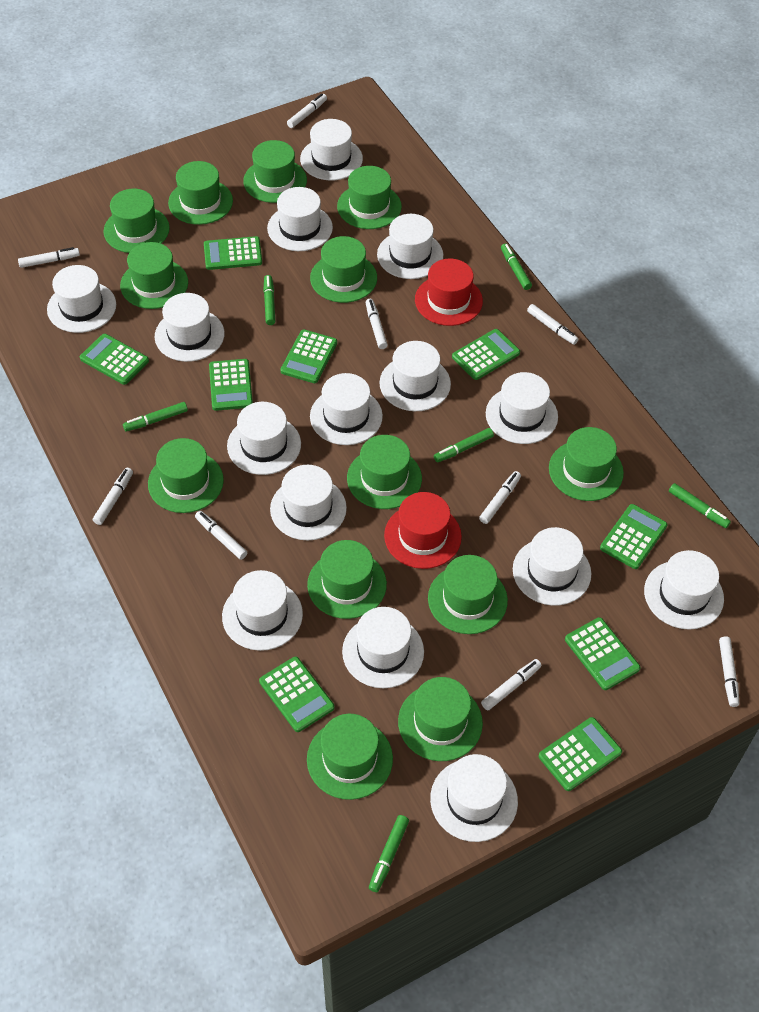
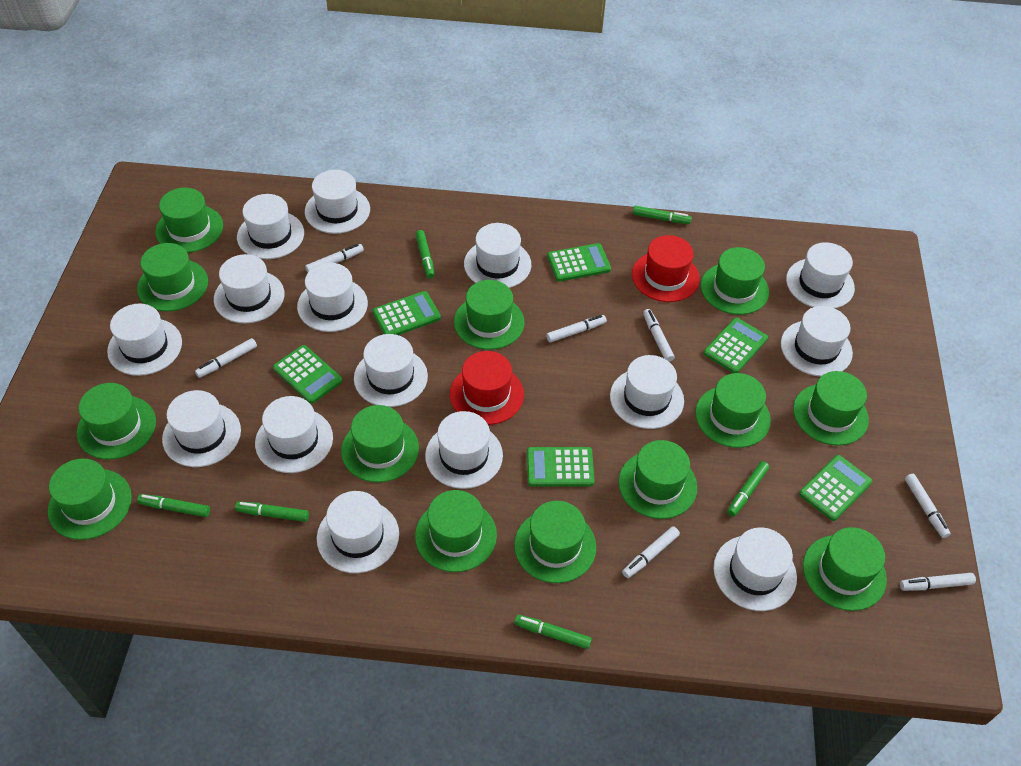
green calculator: [80,334,149,385] [204,236,262,270] [209,359,253,411] [259,657,334,732] [280,329,337,383] [452,329,520,380] [539,717,622,791] [565,617,641,690] [600,504,667,569] = 9 -> [273,345,342,404] [372,291,441,335] [527,447,595,487] [547,243,611,282] [704,318,768,373] [799,455,872,521] = 6
white marker: [18,247,80,268] [93,468,133,525] [195,511,248,560] [287,94,327,128] [365,299,388,349] [479,471,521,524] [481,659,542,710] [527,304,579,345] [719,637,739,707] = 9 -> [195,338,257,378] [305,244,364,273] [546,315,607,343] [622,526,680,578] [643,309,675,362] [900,573,976,591] [905,474,951,538] = 7

